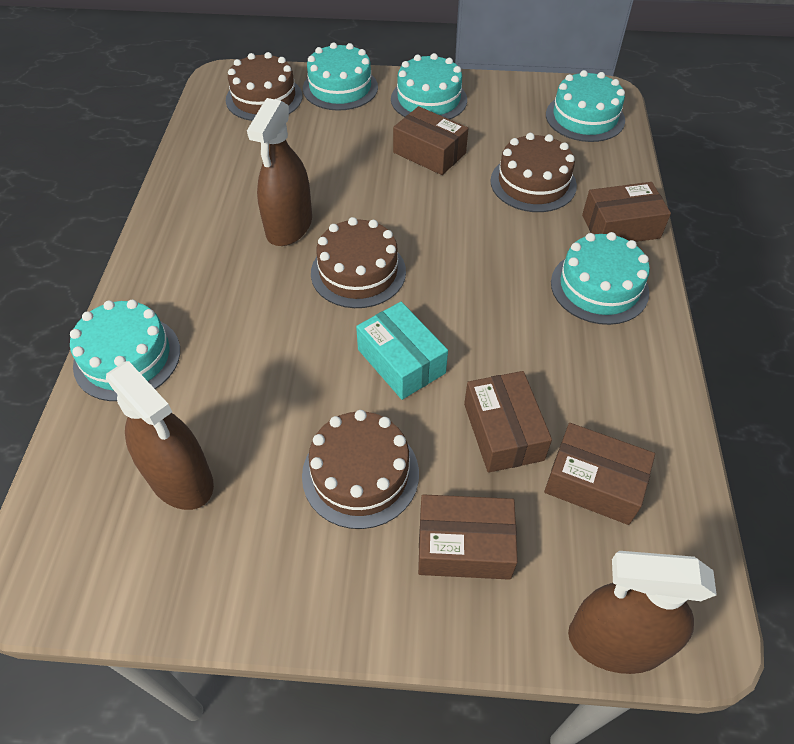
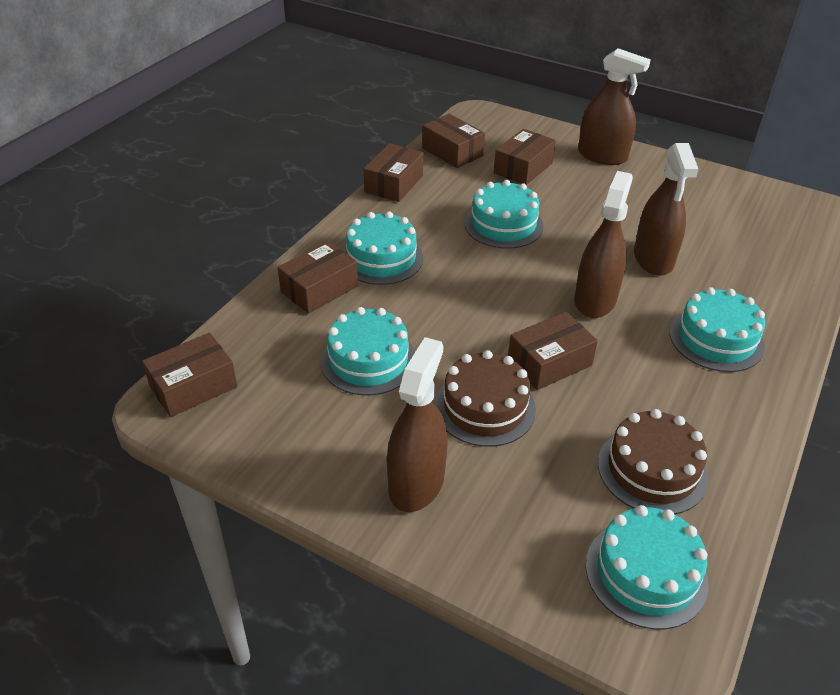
brown box: [393,106,468,175] [418,494,518,580] [464,371,552,473] [544,423,655,525] [582,182,671,242] = 5 -> [142,333,237,417] [278,241,358,314] [364,143,423,202] [422,114,485,168] [494,129,556,185] [508,312,598,390] = 6
brown cake: [226,52,302,121] [302,410,419,529] [311,217,406,308] [490,133,577,212] = 4 -> [435,350,536,447] [598,409,708,514] = 2
brown spray bottle: [106,361,214,510] [247,98,312,246] [568,551,717,674] = 3 -> [387,337,448,512] [575,171,633,318] [578,48,651,165] [634,143,699,276] = 4
turquoise box: [356,302,448,400] = 1 -> none = 0

